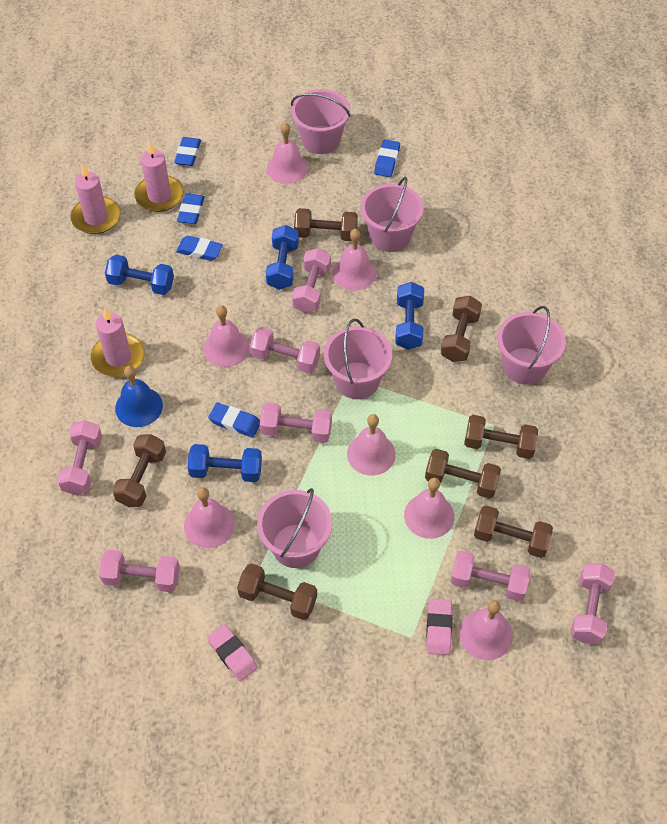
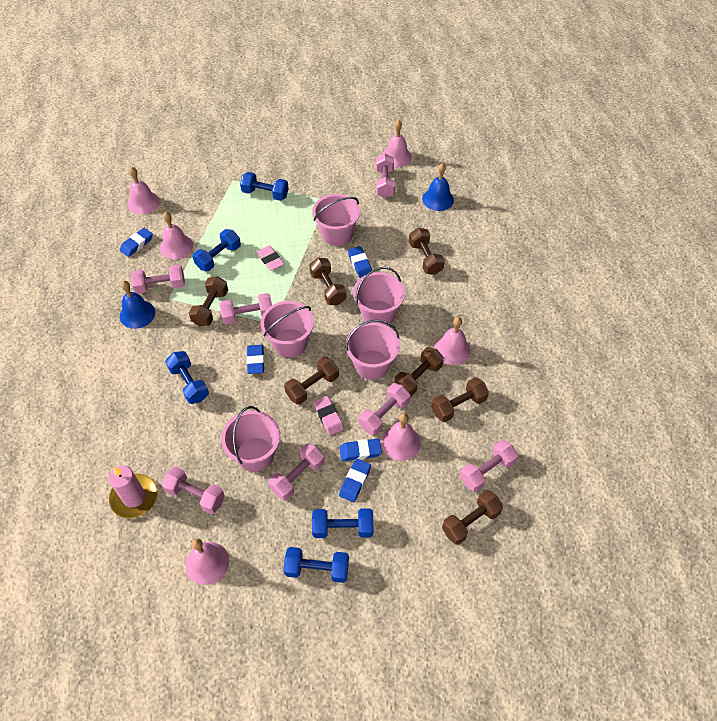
blue bell: [115,366,163,427] = 1 -> [120,281,155,329] [422,163,454,211] = 2
blue dumbbell: [105,255,174,295] [188,444,262,482] [266,225,299,290] [395,282,424,350] = 4 -> [165,351,209,404] [192,229,241,271] [240,172,289,201] [284,547,349,583] [312,508,373,538] = 5
pink bell: [184,487,235,548] [203,305,250,367] [267,122,308,184] [332,229,376,290] [347,414,396,476] [404,478,454,539] [459,600,513,660] = 7 -> [128,167,160,215] [160,212,193,260] [186,539,229,585] [381,413,421,461] [382,120,412,167] [434,317,471,365] = 6
pink candle: [71,164,121,234] [91,308,145,377] [134,141,184,212] = 3 -> [109,466,157,519] = 1

